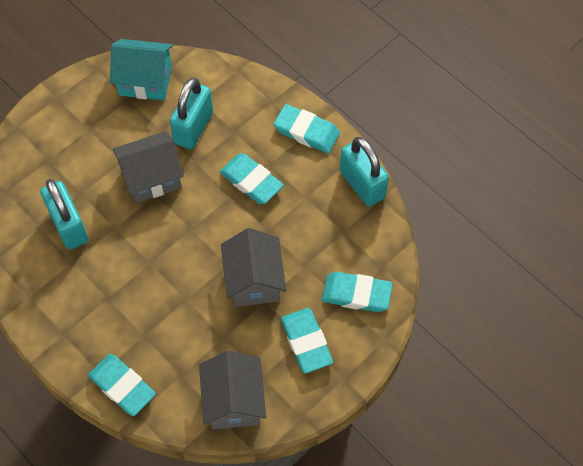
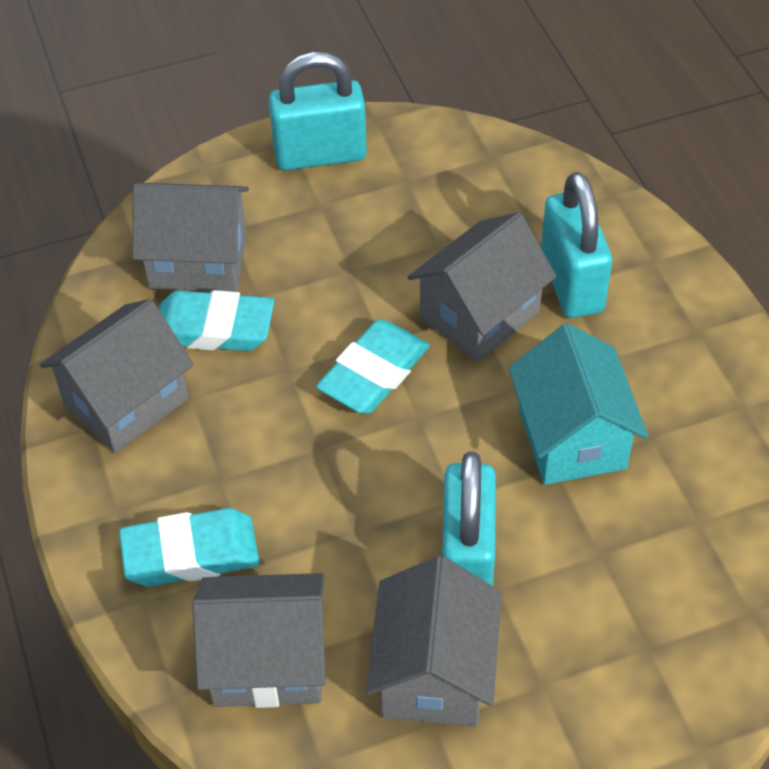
grey house: [113,131,184,203] [199,351,266,430] [221,228,286,307] = 3 -> [40,299,194,453] [132,183,249,292] [192,573,326,708] [366,556,502,727] [408,212,556,362] = 5
turquoise eraser: [88,354,156,416] [220,153,284,204] [274,104,340,153] [281,308,333,373] [322,272,393,312] = 5 -> [119,508,260,587] [159,290,274,351] [316,319,430,414] = 3

